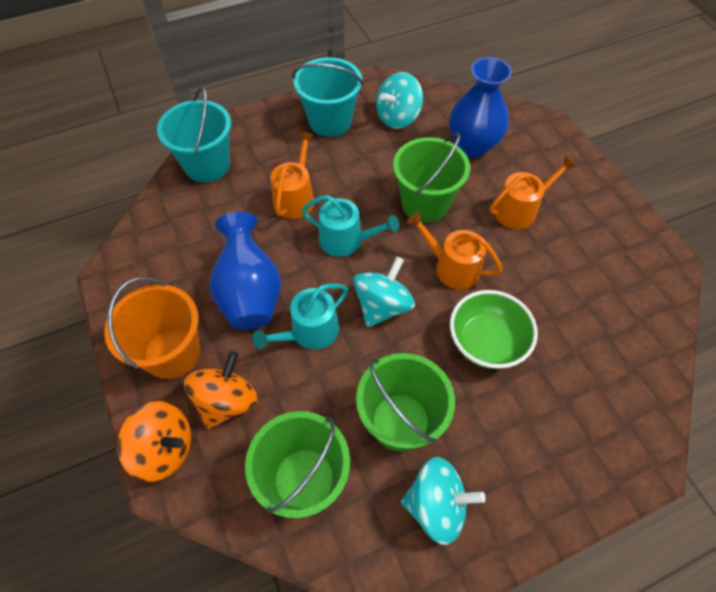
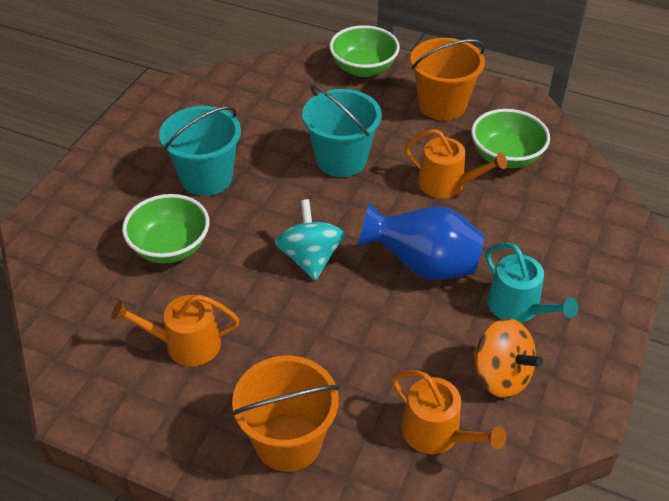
blue vase: [209,212,281,330] [449,57,512,158] = 2 -> [358,202,484,280] = 1
green bowl: [450,290,538,369] = 1 -> [122,194,209,263] [329,25,400,77] [471,109,550,168] = 3
green bucket: [245,411,350,518] [356,353,455,452] [393,132,470,223] = 3 -> none = 0
orange bucket: [104,277,200,379] = 1 -> [231,356,339,472] [410,38,485,121] = 2
orange spinning top: [117,401,191,482] [184,351,257,429] = 2 -> [472,318,543,398] = 1
turquoise spinning top: [353,257,415,327] [376,72,423,129] [401,457,486,545] = 3 -> [275,199,345,280] = 1
turquoise watering can: [253,283,348,350] [301,195,399,257] = 2 -> [485,243,579,323] = 1

